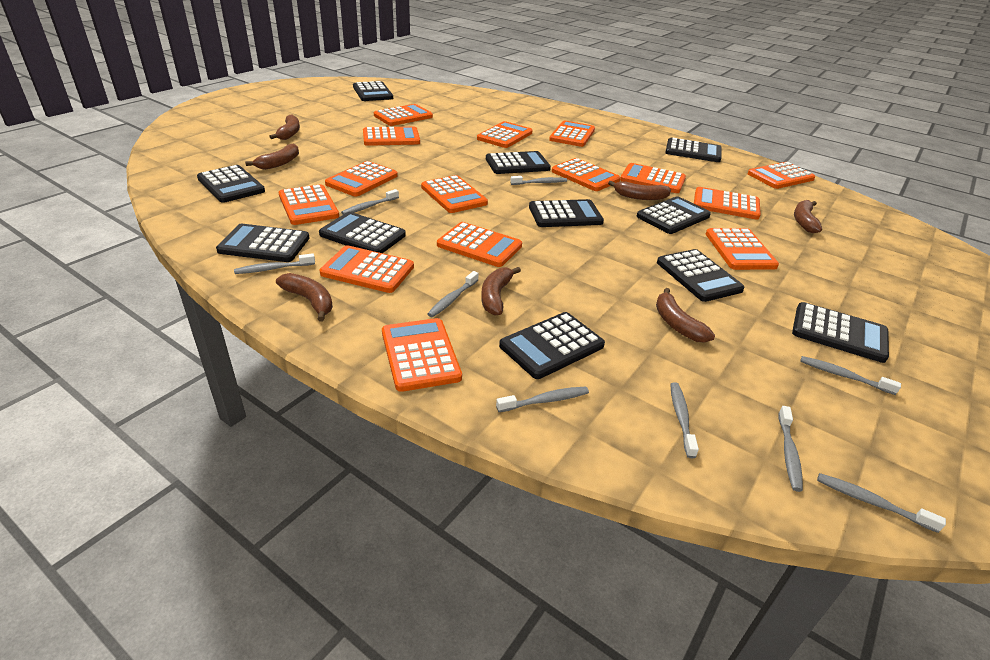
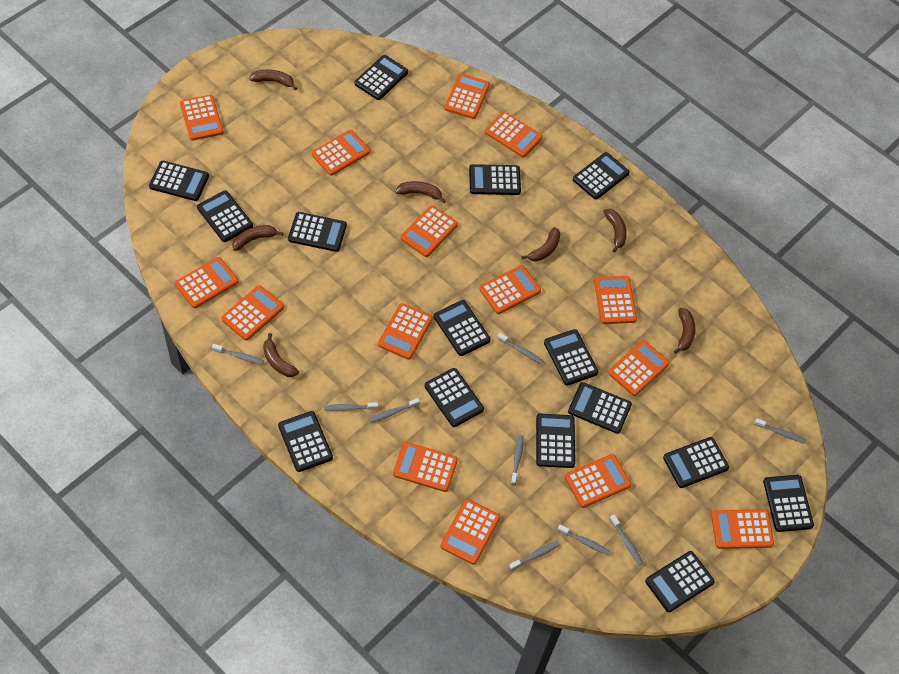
black calculator: [197,165,265,203] [216,224,310,262] [319,212,406,253] [353,81,393,101] [486,151,551,174] [499,312,605,379] [529,199,604,227] [636,196,711,234] [657,249,744,302] [665,138,722,162] [792,302,889,363] = 11 -> [149,161,209,201] [197,190,253,242] [278,411,333,472] [288,212,347,252] [354,55,408,100] [425,368,484,427] [434,300,491,356] [469,164,521,195] [536,414,575,468] [544,329,599,385] [568,382,632,434] [573,152,630,200] [645,551,715,612] [663,437,729,488] [763,475,814,532] = 15

